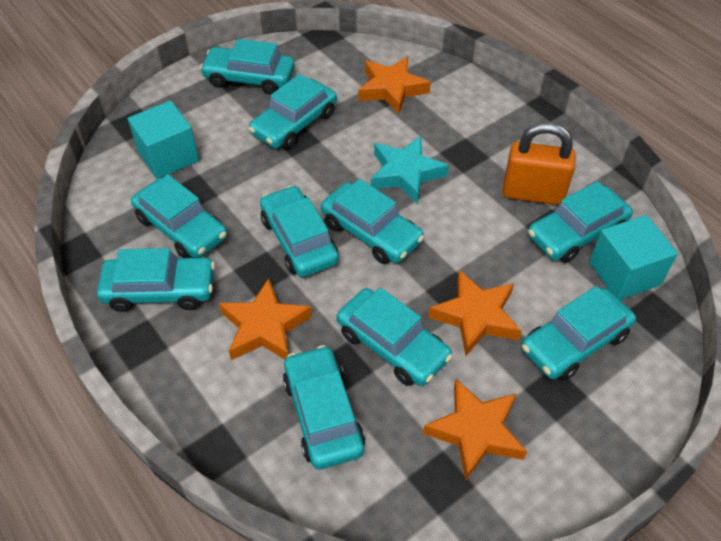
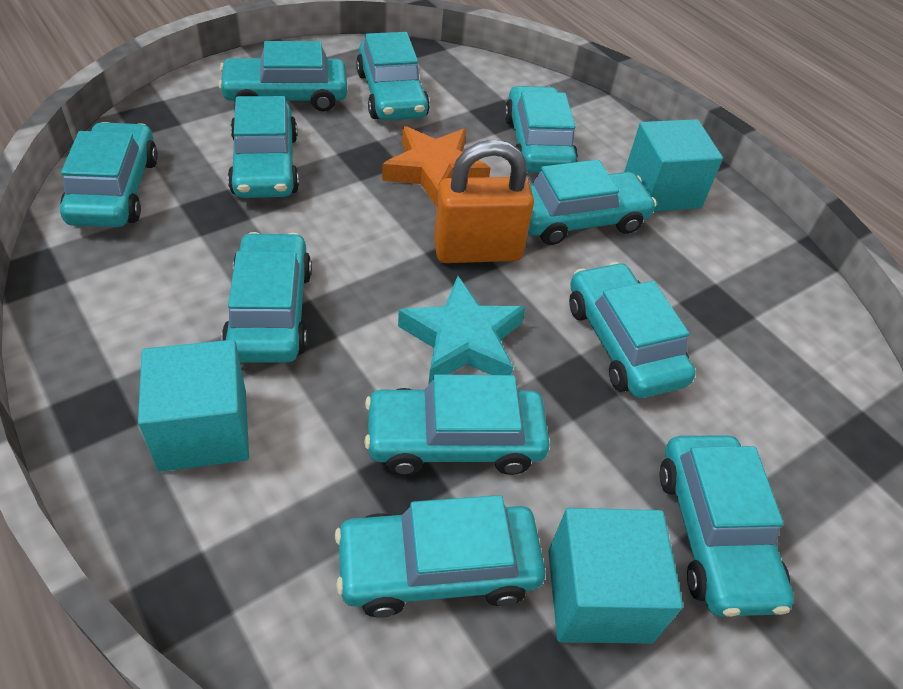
orange star: [219,278,312,360] [358,56,431,114] [423,379,527,480] [428,270,522,356] = 4 -> [382,126,491,208] = 1
turquoise car: [97,248,215,312] [131,174,227,258] [200,39,295,95] [249,74,337,149] [260,185,339,277] [283,345,365,469] [321,179,424,264] [337,288,453,386] [521,286,636,380] [528,181,633,263] = 10 -> [60,122,158,227] [218,41,347,112] [221,232,312,362] [228,96,299,198] [335,495,545,618] [356,32,430,121] [364,374,550,475] [504,86,578,173] [528,160,657,245] [569,262,696,398] [659,435,794,617] = 11
turquoise cube: [128,101,199,179] [589,215,678,300] = 2 -> [138,340,249,472] [548,508,683,644] [624,119,723,212] = 3

